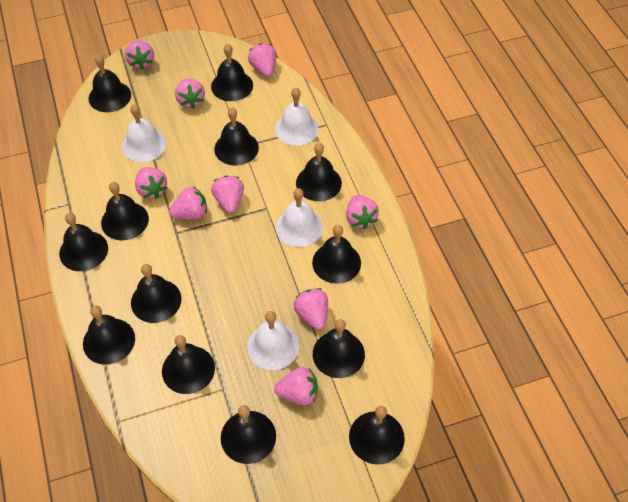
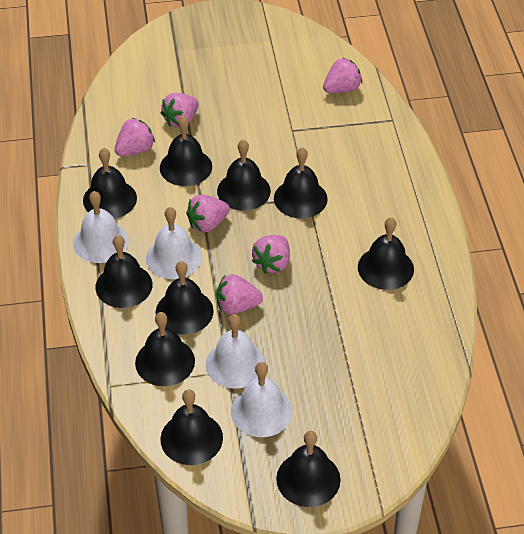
black bell: [59,213,108,271] [83,306,135,365] [89,55,131,112] [101,182,149,240] [131,264,182,323] [162,335,215,394] [211,44,253,101] [214,107,259,166] [221,405,276,464] [296,143,342,201] [312,225,361,284] [313,319,365,378] [349,406,405,465] = 13 -> [83,148,137,218] [95,235,152,308] [135,312,195,386] [155,261,214,335] [160,116,212,186] [160,389,223,465] [217,140,271,211] [274,147,328,218] [276,431,341,507] [358,217,414,290] = 10
pink strawberry: [125,40,154,70] [135,167,167,199] [169,186,207,219] [175,78,205,109] [211,175,244,213] [248,43,276,77] [274,367,318,405] [294,288,328,330] [346,195,379,229] = 9 -> [115,118,155,156] [161,93,199,128] [186,194,230,233] [216,274,263,314] [252,235,290,274] [323,58,362,93] = 6

